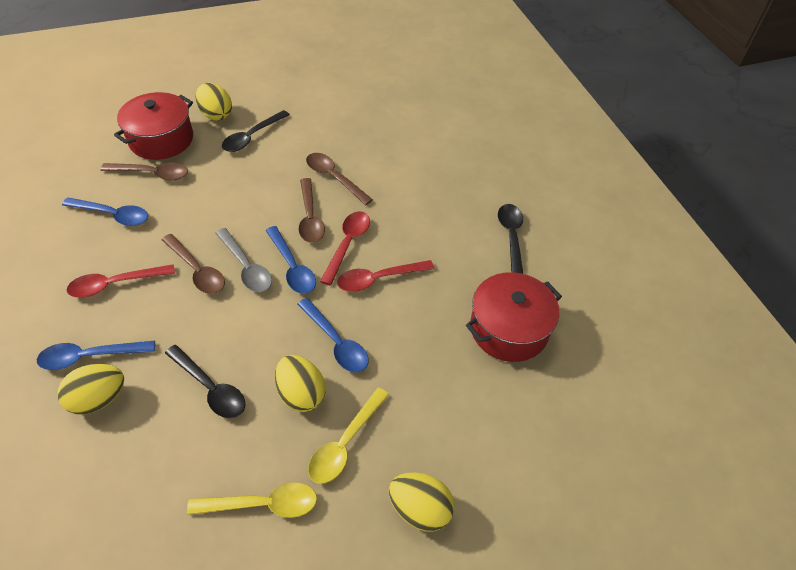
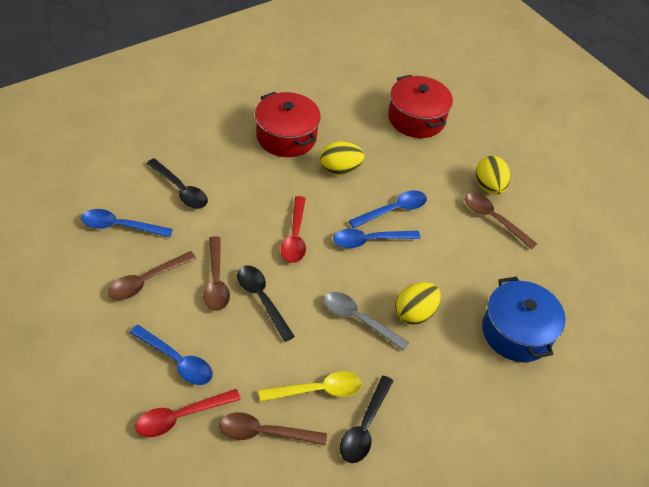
blue pot: none = 0 -> [482,277,565,362] = 1
red spoon: [67,264,175,297] [320,211,370,286] [337,260,434,292] = 3 -> [135,389,241,437] [281,196,306,263] = 2
yellow egg: [58,364,124,415] [196,83,232,121] [275,355,325,412] [389,472,454,532] = 4 -> [320,141,364,175] [395,282,441,325] [476,156,510,194] = 3
yellow spoon: [187,482,317,518] [308,388,389,484] = 2 -> [259,371,362,402] = 1

